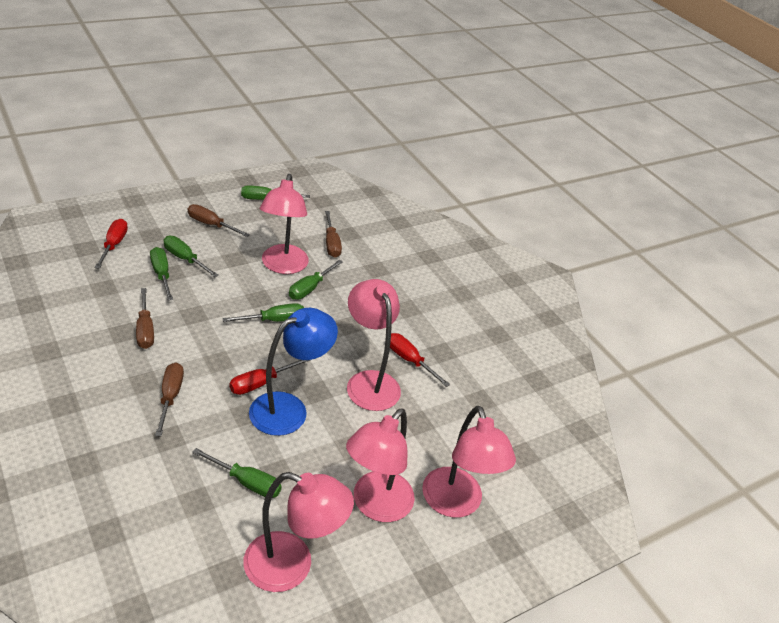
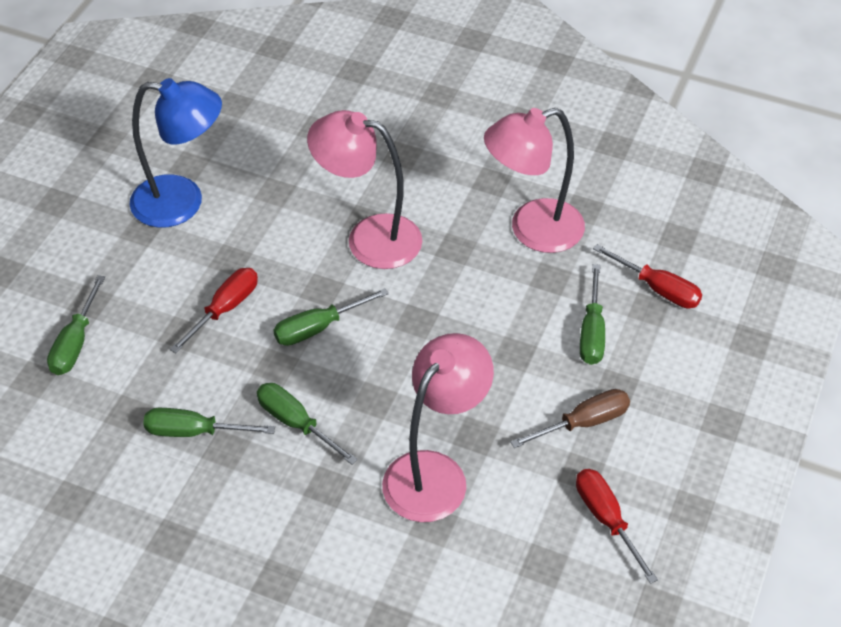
brown screwdriver: [136,288,154,349] [155,363,184,436] [188,204,250,237] [325,211,342,257] = 4 -> [510,389,630,448] = 1
green screwdriver: [150,247,173,301] [163,236,219,277] [192,448,282,498] [222,303,304,322] [241,185,310,200] [289,260,343,300] = 6 -> [47,275,105,375] [143,408,275,437] [257,383,358,465] [273,288,389,346] [580,264,605,365] = 5
pink lamp: [243,472,354,592] [260,174,309,274] [346,408,415,522] [347,279,401,411] [422,406,516,518] = 5 -> [307,110,422,269] [382,333,494,522] [484,108,585,253] = 3

